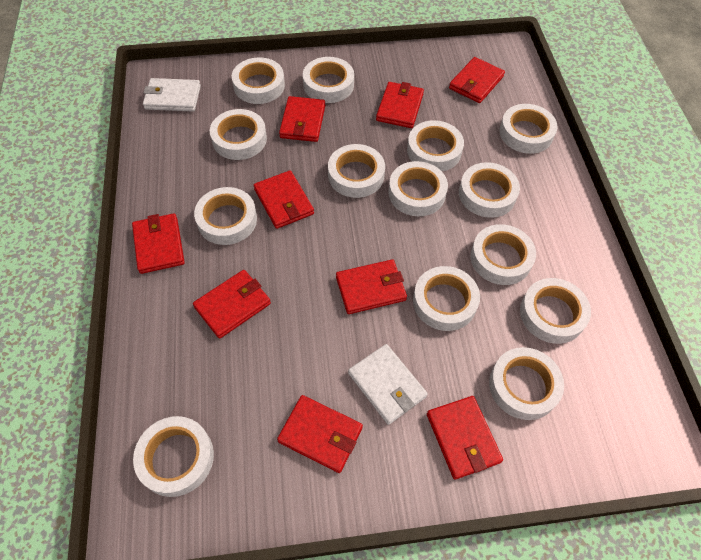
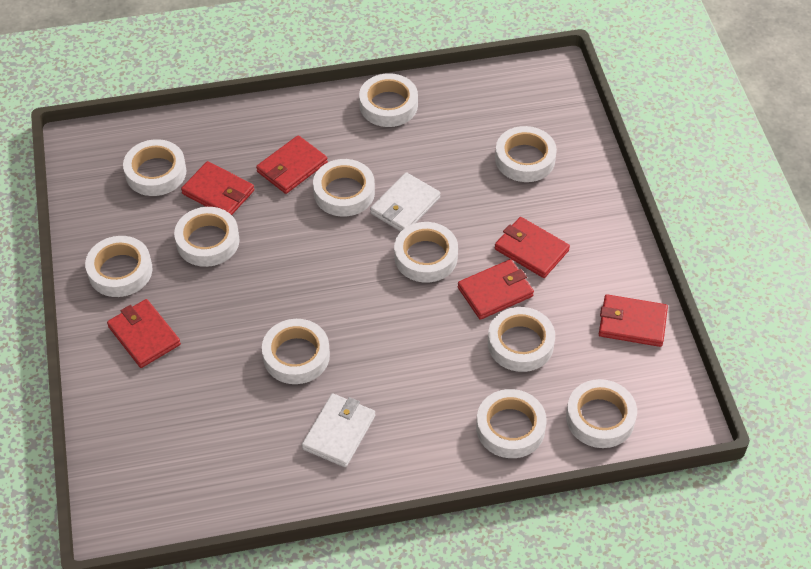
red wallet: [132,213,185,274] [193,270,271,339] [254,170,314,229] [277,395,363,473] [279,96,325,142] [336,259,407,314] [376,82,424,128] [427,396,503,479] [449,57,505,103] = 9 -> [107,299,181,368] [181,161,254,215] [256,135,328,194] [458,259,534,320] [495,217,570,278] [599,294,668,347] = 6
white tape: [133,416,214,497] [194,187,257,245] [210,109,267,160] [232,57,285,104] [303,57,354,103] [328,144,385,198] [388,161,448,216] [407,120,464,171] [413,266,480,331] [459,162,520,218] [470,224,536,285] [489,347,564,420] [499,104,557,154] [520,278,591,344] = 14 -> [85,236,152,297] [123,139,186,196] [174,207,239,267] [262,319,330,384] [313,159,375,217] [359,73,418,127] [394,222,458,283] [476,389,547,458] [488,307,555,372] [495,126,557,182] [566,379,637,448] = 11

